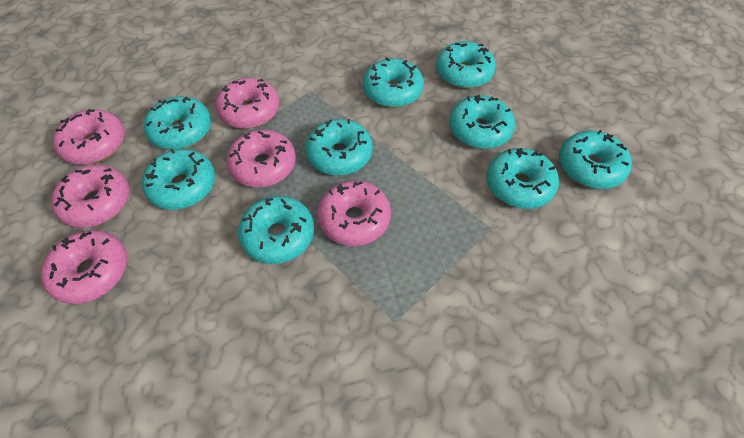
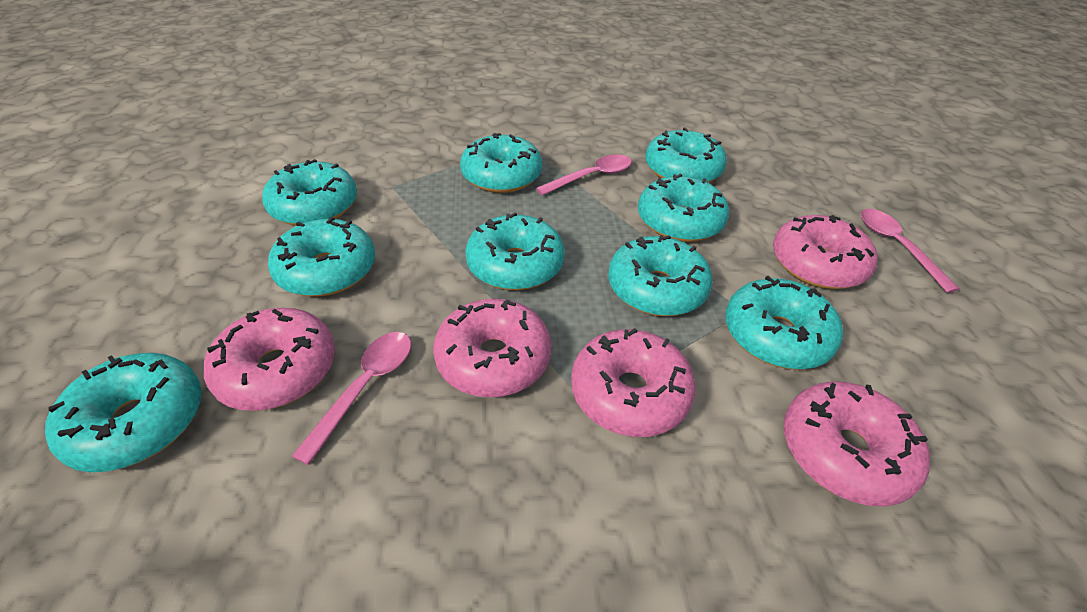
pink donut: [41,230,127,304] [51,164,129,228] [53,109,125,165] [215,78,279,129] [226,130,296,187] [317,180,391,246] = 6 -> [204,308,335,411] [433,299,552,397] [571,328,696,437] [773,215,877,289] [784,381,930,507] = 5
pink spoon: none = 0 -> [292,332,411,465] [536,154,632,196] [861,209,960,293] = 3

